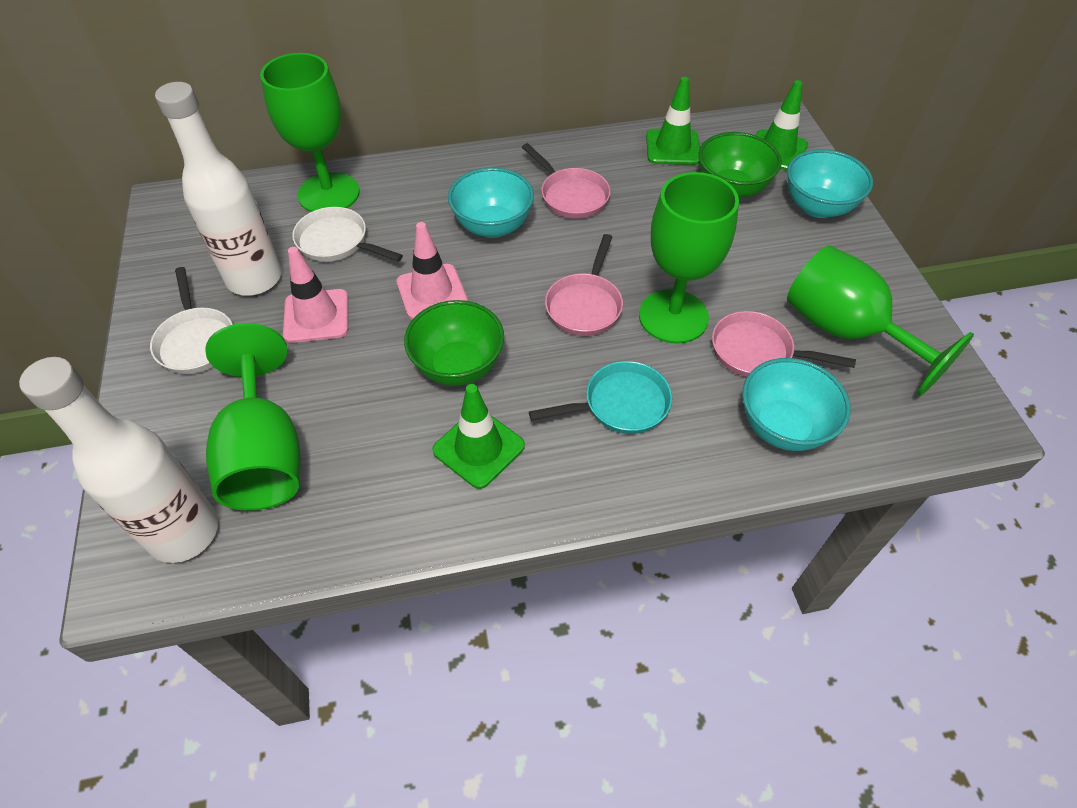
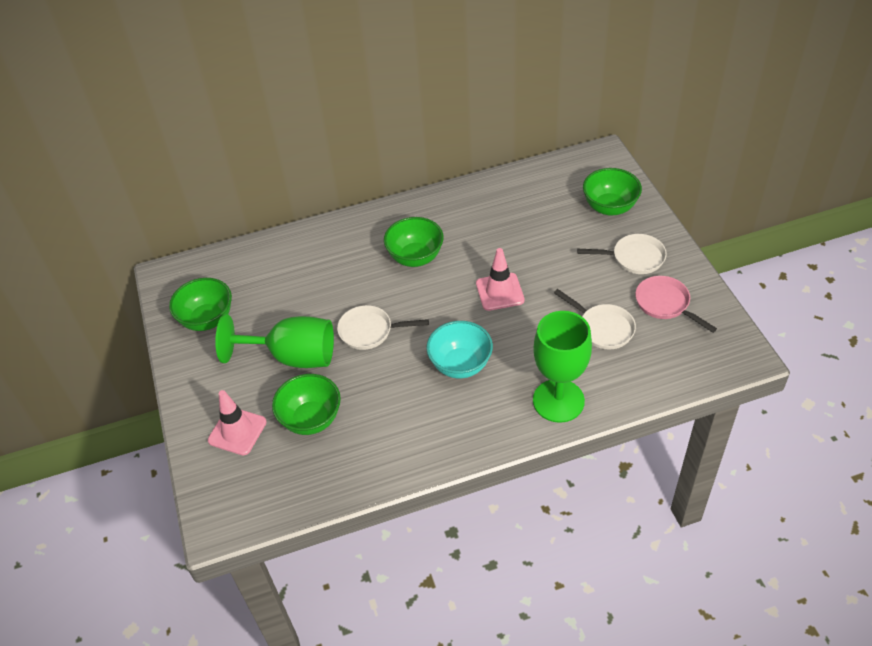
green bowl: [404,300,504,386] [699,132,782,199] = 2 -> [169,278,232,331] [272,374,341,435] [384,217,444,267] [583,168,642,216] = 4
green goblet: [205,323,301,511] [260,53,360,212] [639,172,739,344] [787,245,974,396] = 4 -> [215,314,334,368] [533,311,592,423] = 2
green traffic cone: [432,384,525,489] [646,77,700,165] [756,80,808,171] = 3 -> none = 0
pink pan: [522,143,611,219] [545,234,623,336] [712,311,856,377] = 3 -> [635,276,717,333] = 1
turquoise bowl: [448,167,534,238] [742,358,851,451] [787,149,873,218] = 3 -> [426,321,493,378] = 1
turquoise pan: [529,361,672,434] = 1 -> none = 0
white bottle: [19,357,218,563] [155,82,282,296] = 2 -> none = 0
white pan: [150,267,233,374] [292,207,403,262] = 2 -> [337,305,429,350] [554,289,636,349] [577,234,667,274] = 3

